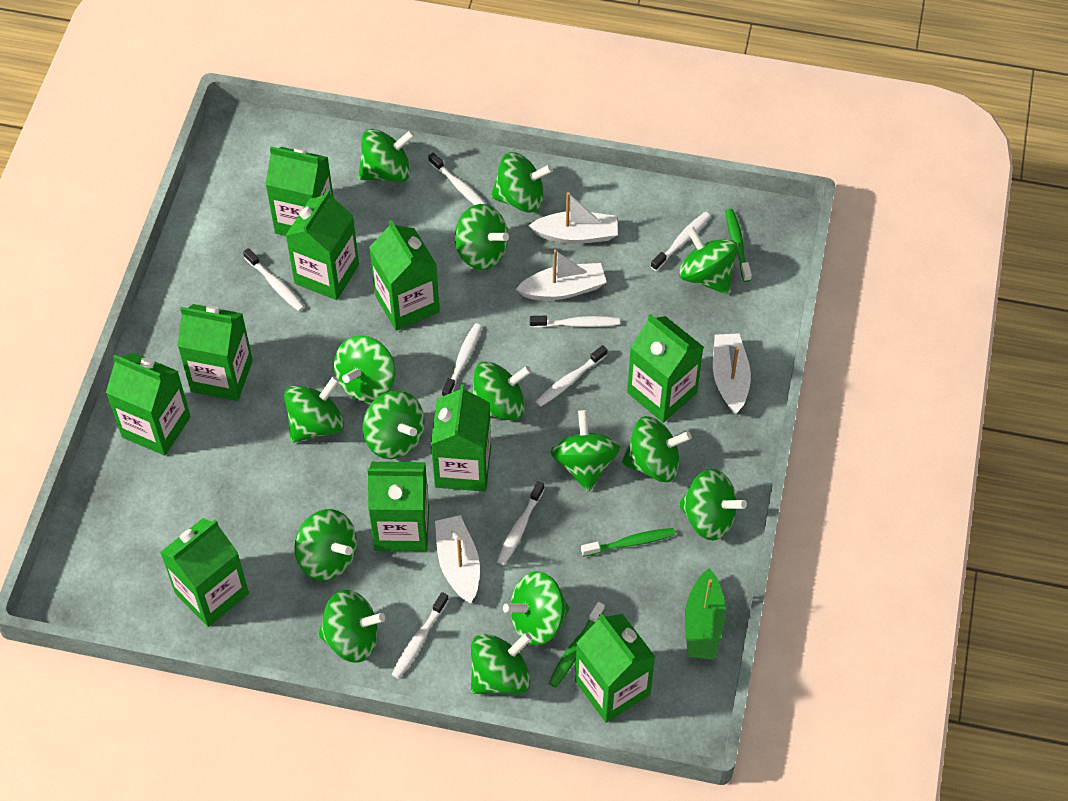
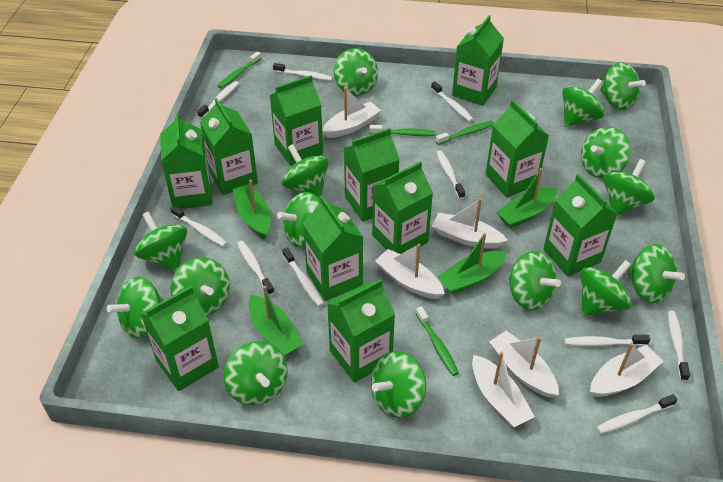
green boat: [685,568,726,660] = 1 -> [232,180,270,239] [249,286,303,356] [438,233,506,294] [496,168,558,228] = 4
green carton: [106,352,191,456] [160,518,249,627] [177,304,253,401] [265,147,333,236] [286,189,359,300] [367,462,429,552] [369,220,440,331] [431,384,491,492] [575,613,655,723] [627,314,703,423] = 10 -> [141,286,219,391] [160,113,212,209] [200,98,258,195] [269,75,323,166] [303,197,363,301] [327,279,395,383] [344,128,400,222] [372,161,433,254] [452,15,504,106] [486,100,549,197] [543,174,618,276] = 11
green toothbrush: [549,602,605,688] [581,528,675,557] [726,209,752,282] = 3 -> [218,52,261,89] [369,125,436,136] [416,306,459,376] [436,121,494,145] = 4
white boat: [435,515,480,603] [516,249,607,300] [528,192,618,244] [713,333,751,414] = 4 -> [322,87,381,138] [375,244,445,299] [432,198,508,248] [472,352,535,427] [489,331,559,398] [590,343,663,397] = 6
white toothbrush: [243,248,304,311] [392,592,449,679] [428,153,486,205] [442,323,482,396] [497,481,545,565] [530,316,620,328] [535,345,607,407] [651,212,710,271] = 8 -> [170,205,227,247] [197,81,239,119] [237,241,274,295] [273,63,333,81] [282,247,324,307] [431,81,473,122] [436,150,465,199] [564,335,650,346] [596,394,677,434] [668,311,690,381] = 10

